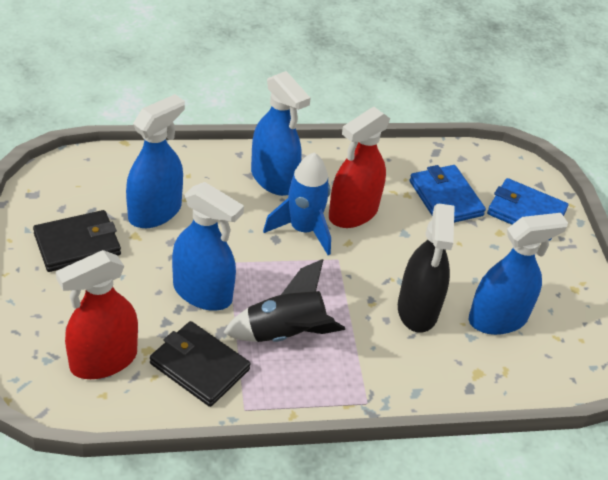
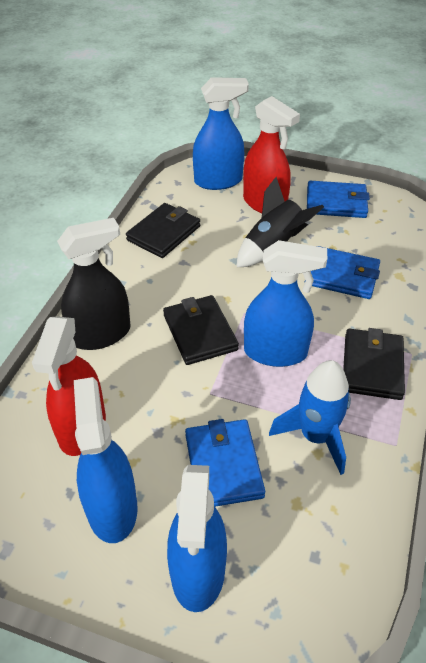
black wallet: [33,210,121,272] [150,321,251,407] = 2 -> [126,203,200,258] [163,295,239,365] [343,328,405,400] = 3
blue wallet: [410,165,486,223] [487,178,568,241] = 2 -> [185,419,265,507] [305,246,380,299] [307,181,370,218] = 3

